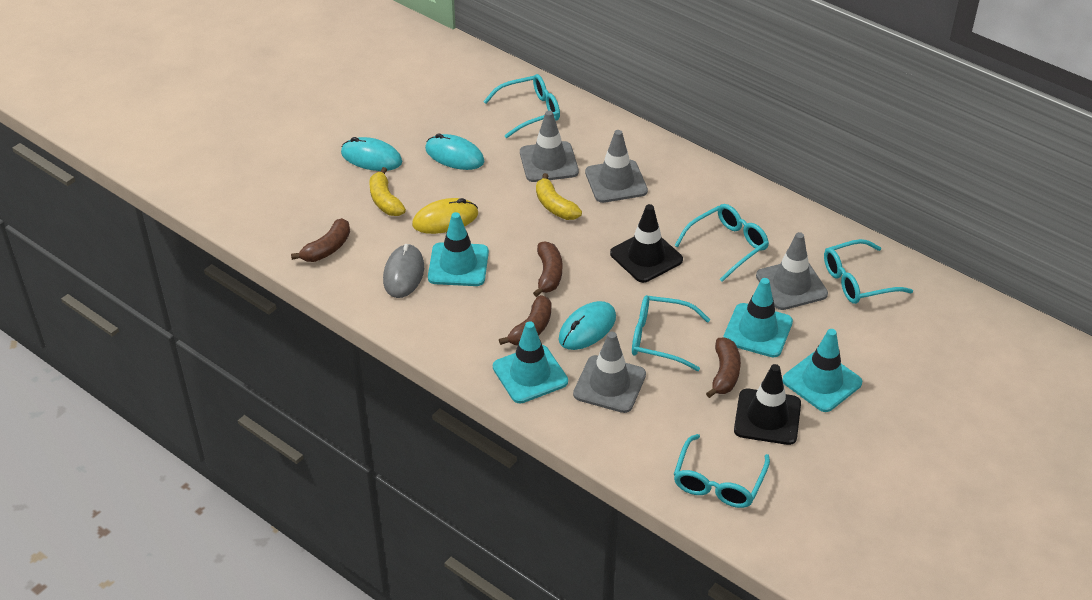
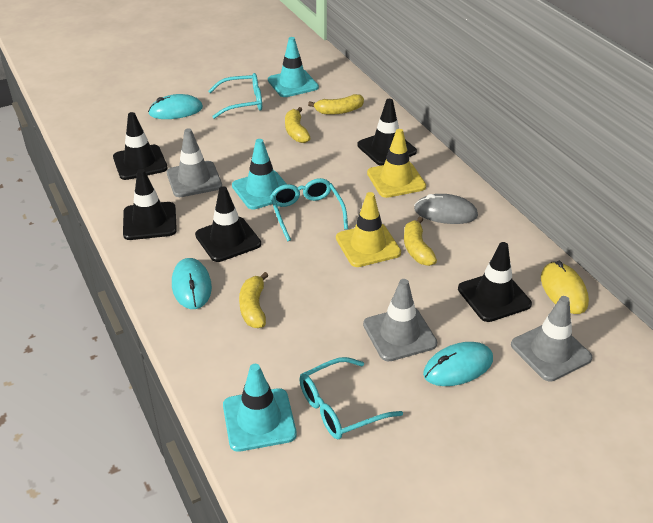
black traffic cone: [610,204,683,283] [734,364,801,445] = 2 -> [113,112,168,180] [123,169,177,240] [195,186,261,262] [357,99,417,166] [458,242,532,322] = 5
brown banana: [291,218,350,262] [499,295,551,346] [533,241,562,297] [706,338,741,398] = 4 -> none = 0
grey traffic cone: [520,110,579,182] [573,332,646,413] [585,130,648,203] [756,232,828,310] = 4 -> [167,128,222,197] [363,279,437,362] [511,296,593,382] = 3
turquoise glasses: [483,74,560,138] [632,295,711,371] [673,434,770,508] [674,204,769,282] [824,239,913,304] = 5 -> [208,73,262,119] [270,178,348,241] [299,357,403,439] = 3
turquoise traffic cone: [428,212,489,286] [493,321,568,403] [723,278,793,357] [783,329,862,412] = 4 -> [223,364,297,452] [232,139,287,210] [268,37,319,97] = 3
yellow banana: [369,167,406,216] [536,173,582,220] = 2 -> [239,272,268,328] [285,107,310,143] [308,94,364,115] [404,217,437,266] = 4
yellow traffic cone: none = 0 -> [336,192,401,267] [367,129,426,198] = 2

